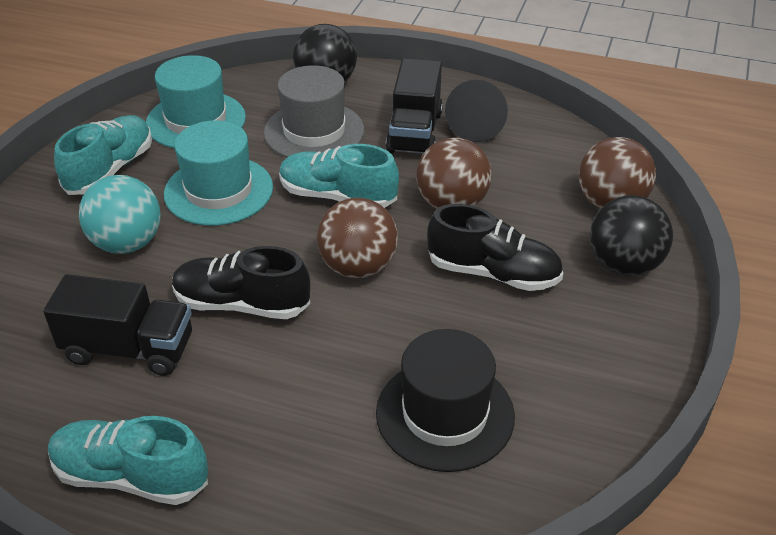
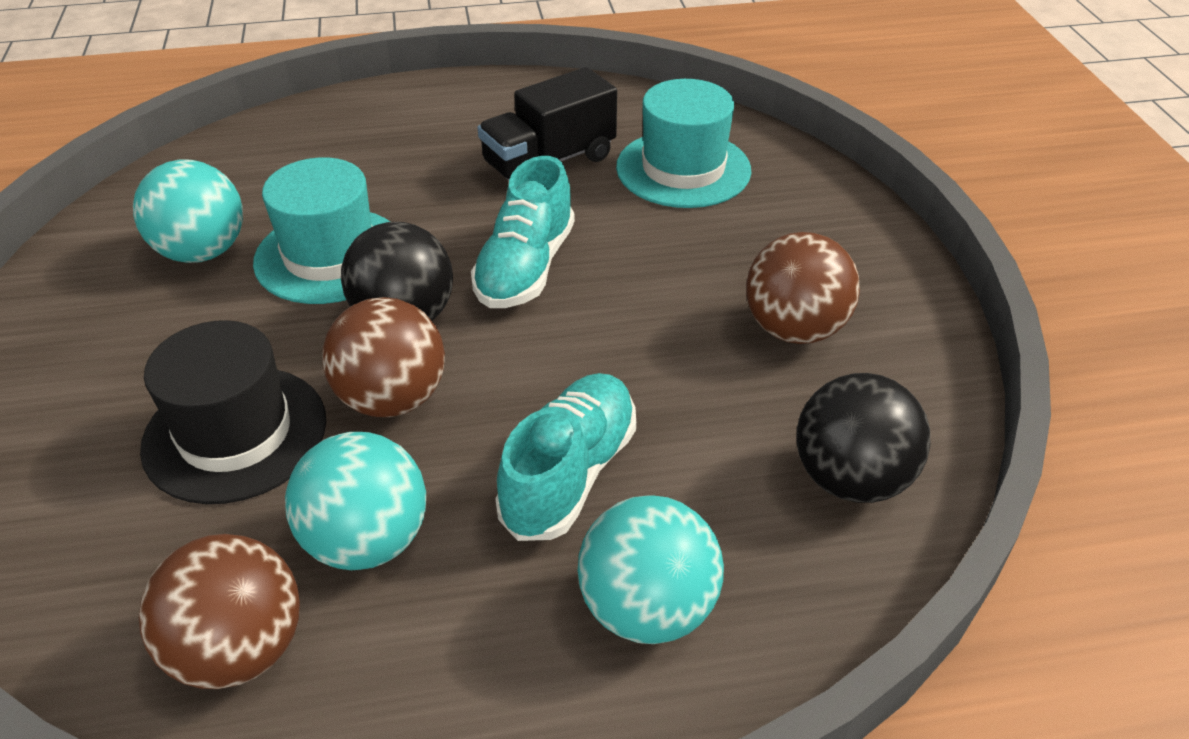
black cone: [445,80,508,142] = 1 -> none = 0
black shoe: [172,246,310,319] [427,204,563,291] = 2 -> none = 0
black truck: [43,274,192,376] [386,58,443,154] = 2 -> [477,67,617,181] = 1
grey hat: [264,65,364,157] = 1 -> none = 0
turquoise ball: [79,175,161,254] = 1 -> [133,159,243,263] [285,432,426,570] [578,495,724,644] = 3
turquoise shoe: [48,416,208,505] [54,115,152,195] [279,144,399,208] = 3 -> [471,156,575,308] [495,373,636,541] = 2

